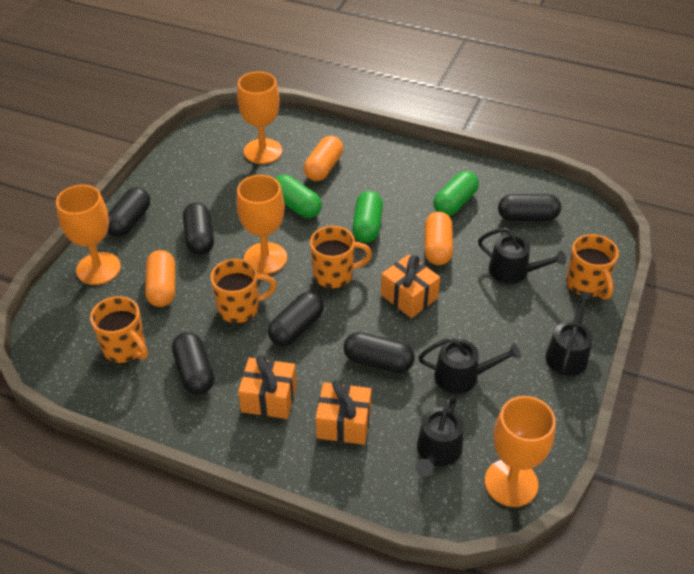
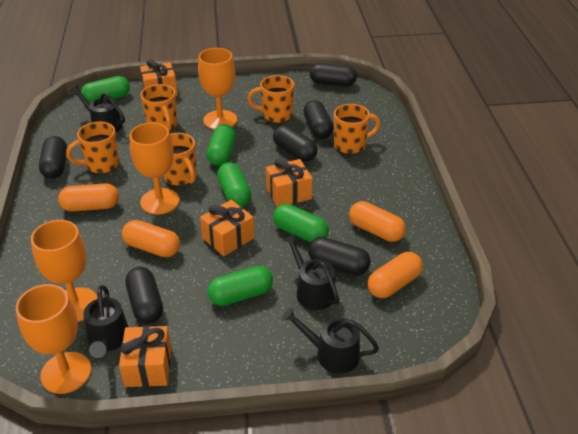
green capsule: [275,175,322,218] [352,191,383,243] [433,171,479,216] = 3 -> [81,76,130,103] [207,124,236,166] [207,266,273,306] [217,162,252,207] [273,204,329,242] = 5
orange capsule: [145,250,175,307] [304,136,343,181] [425,212,453,265] = 3 -> [58,183,119,212] [122,220,180,257] [349,201,406,242] [368,252,423,298] = 4
orange gift: [238,355,297,419] [316,380,372,445] [381,254,440,318] = 3 -> [119,326,171,387] [140,60,178,96] [200,200,255,256] [266,159,313,207] = 4
orange mug: [90,296,148,363] [210,259,277,324] [310,226,372,289] [566,234,619,300] = 4 -> [66,121,120,174] [140,84,178,131] [163,133,197,186] [247,75,294,123] [334,104,380,154] = 5

